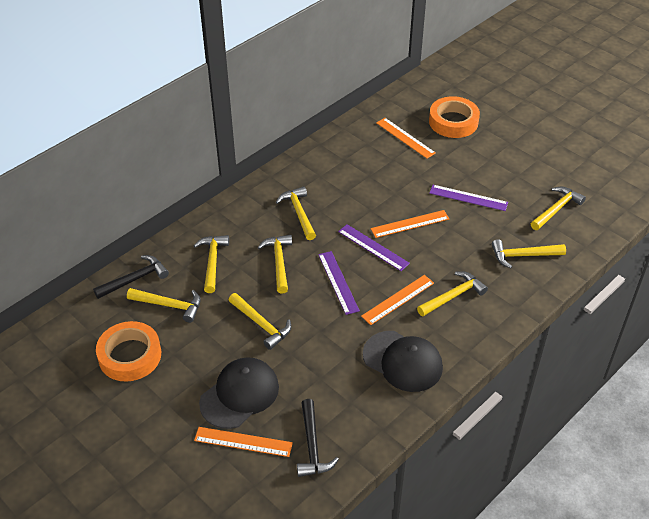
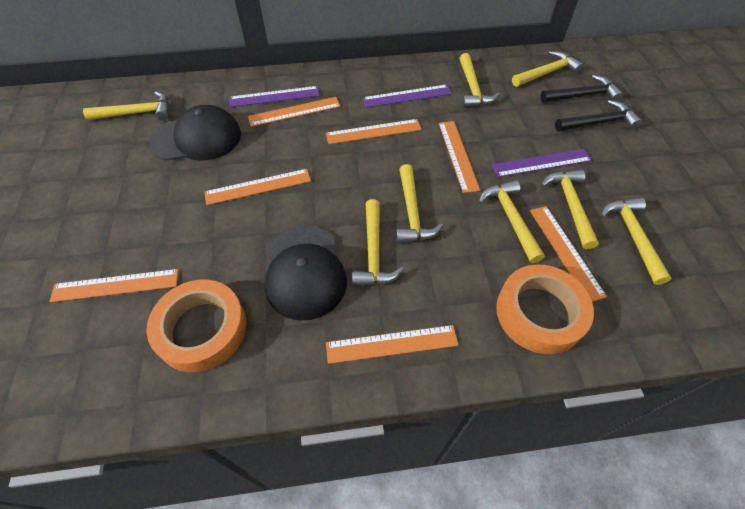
orange ruler: [194,427,293,457] [361,275,434,325] [371,210,449,238] [376,118,436,159] = 4 -> [50,269,178,302] [204,169,311,205] [248,97,341,127] [326,119,422,144] [326,325,458,364] [438,121,480,193] [530,206,607,302] = 7

